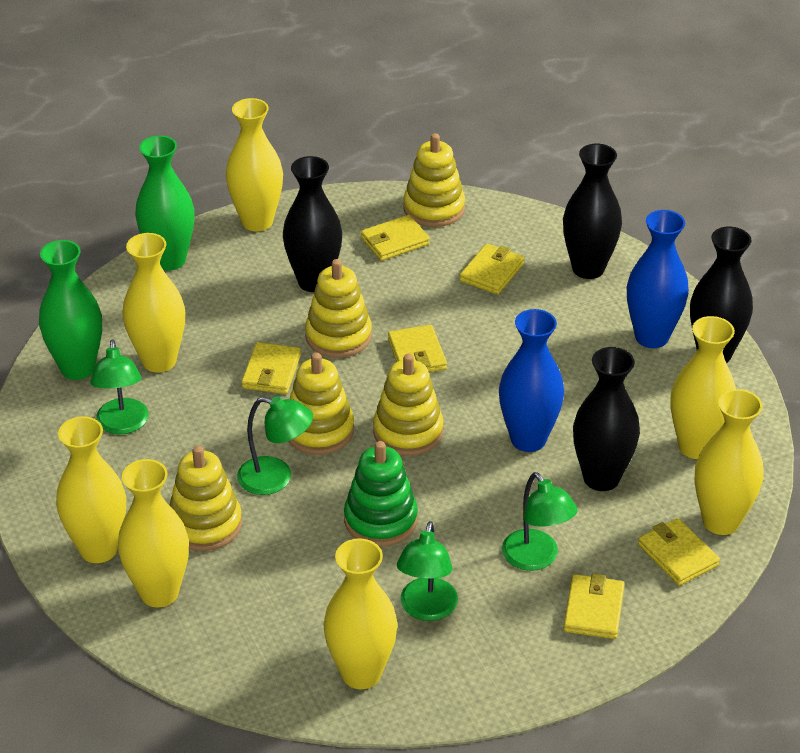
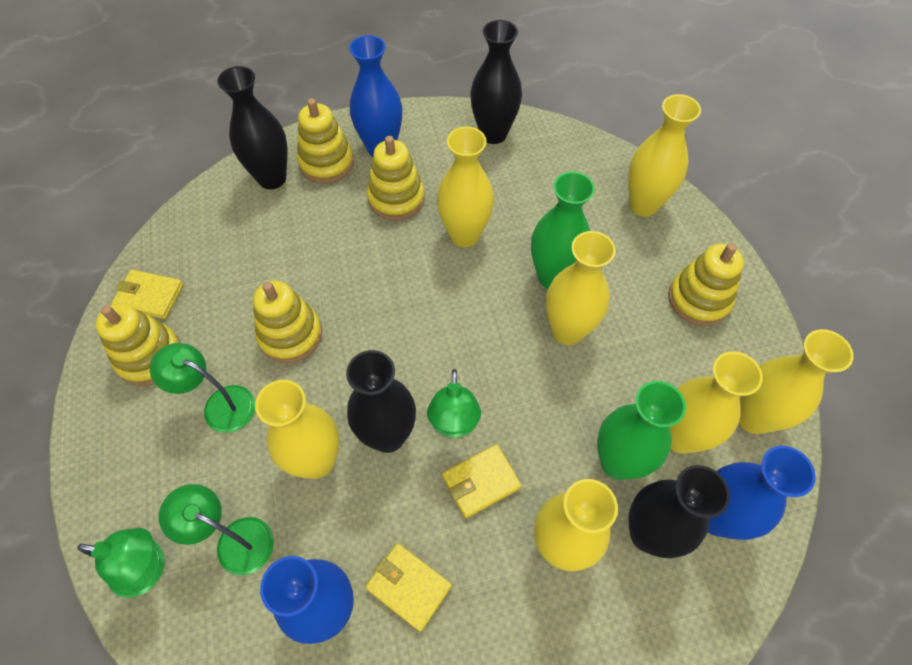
blue vase: [499,309,564,452] [627,210,689,348] = 2 -> [260,556,354,644] [349,35,402,157] [708,446,816,540] = 3
green stacking toy: [344,441,418,546] = 1 -> none = 0
yellow wallet: [241,342,301,394] [361,215,430,261] [388,325,447,373] [460,244,524,295] [563,573,624,639] [638,518,720,586] = 6 -> [111,270,183,319] [365,543,452,632] [442,444,522,518] = 3

